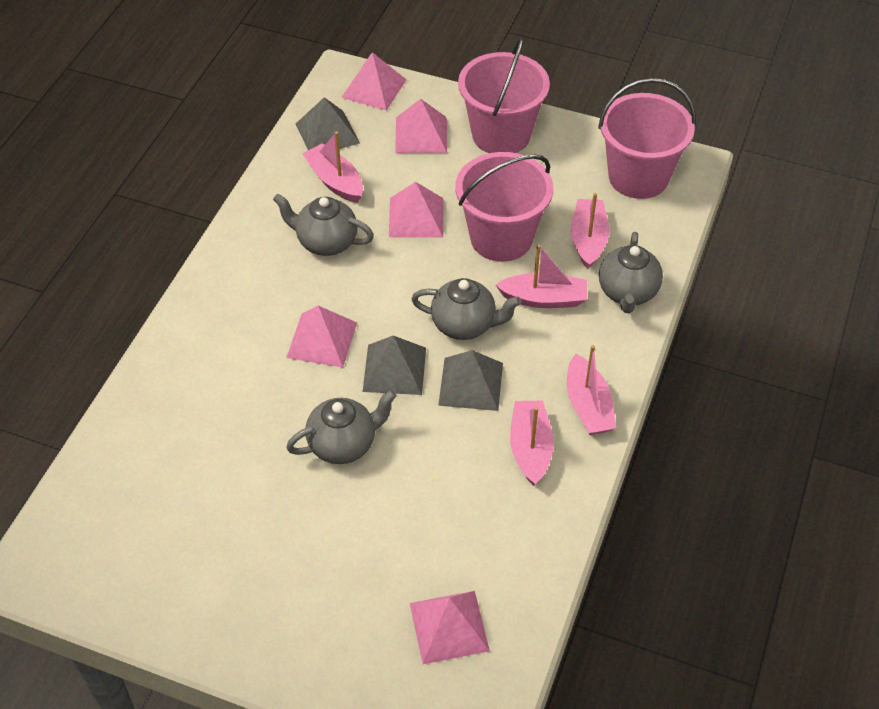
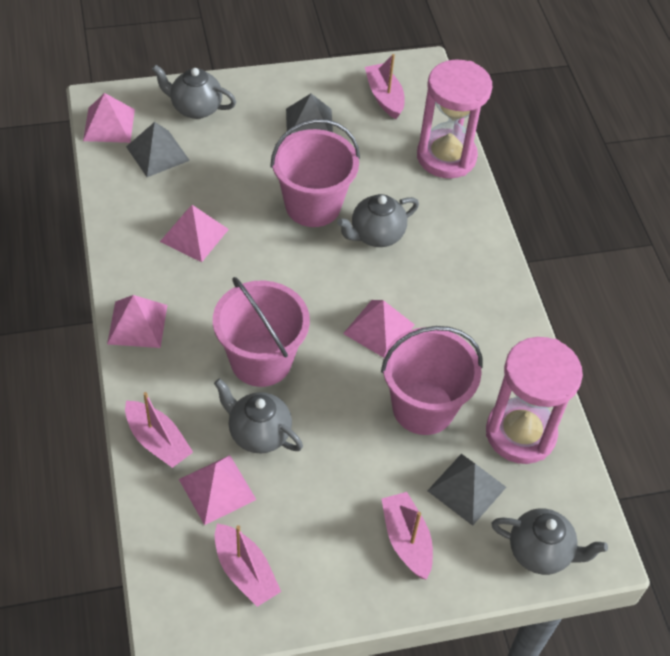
pink boat: [303,132,363,203] [496,244,587,308] [510,401,554,486] [567,345,616,435] [571,193,609,269] = 5 -> [125,392,193,468] [215,523,281,607] [365,54,405,119] [382,492,433,580] = 4
pink hourglass: none = 0 -> [417,59,492,178] [486,337,583,464] = 2

